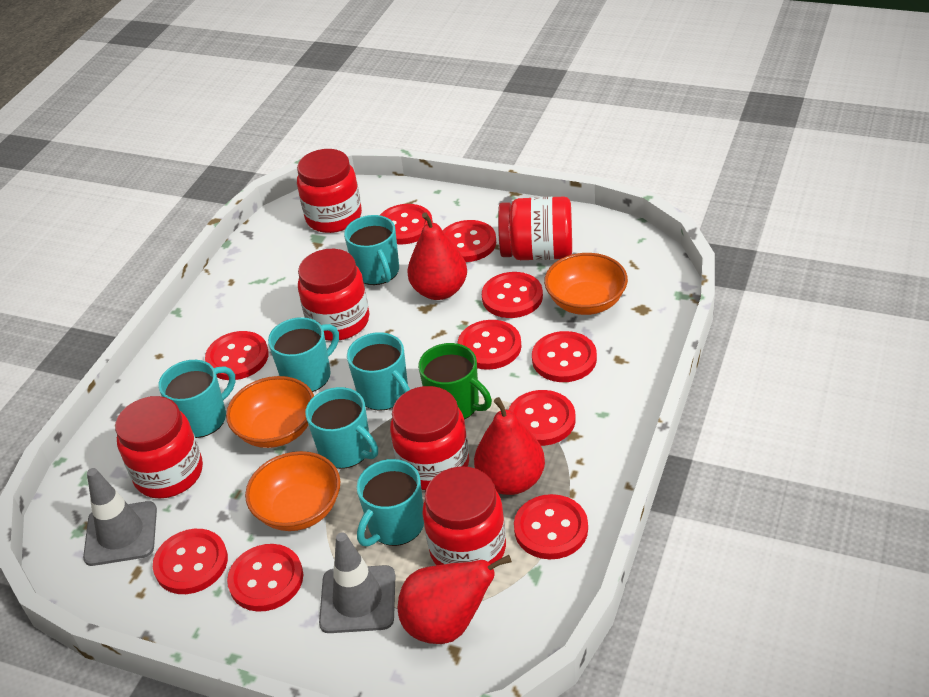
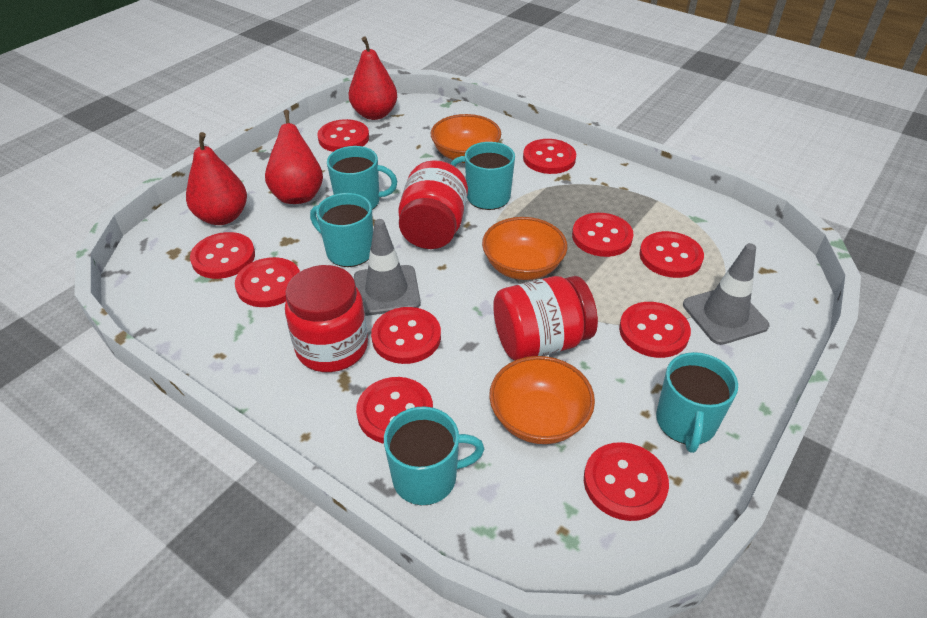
green mug: [418,343,492,420] = 1 -> none = 0
red jar: [115,396,203,499] [297,149,362,233] [298,249,369,341] [390,386,469,490] [423,466,506,565] [498,197,572,260] = 6 -> [285,265,368,372] [398,160,468,249] [493,276,598,361] = 3
turquoise mug: [158,360,236,438] [268,317,339,392] [305,387,378,469] [344,215,399,285] [347,332,410,411] [357,459,424,547] = 6 -> [310,193,373,267] [327,146,397,210] [384,406,484,505] [450,142,515,210] [656,352,738,453] = 5

